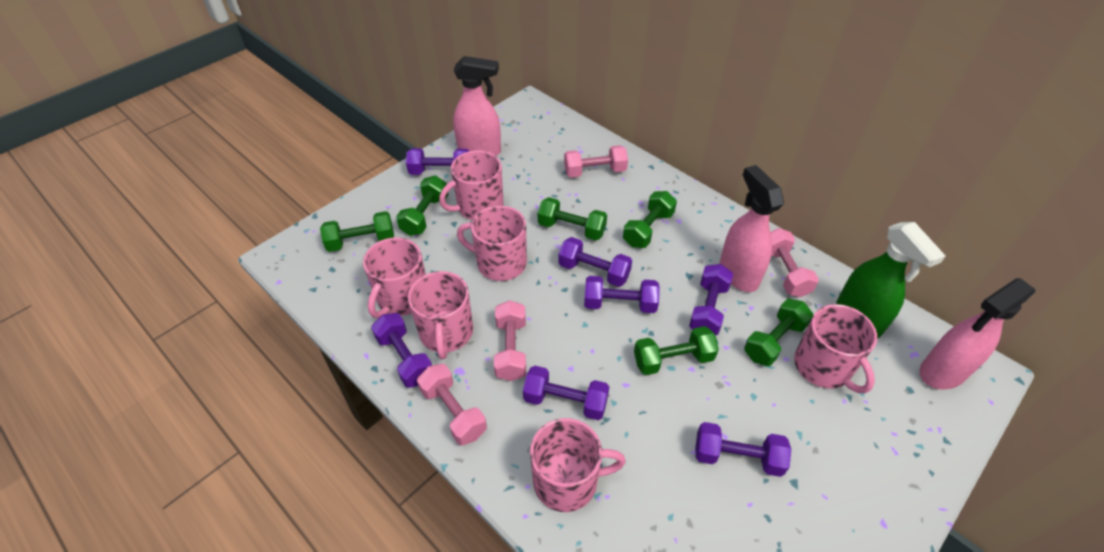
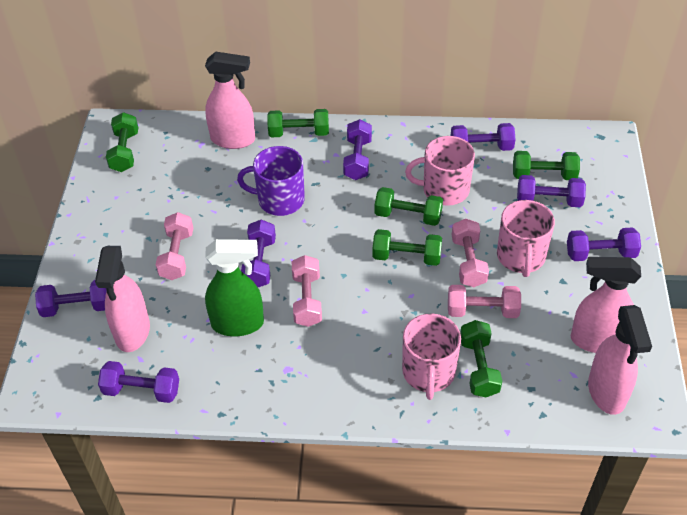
pink mug: [363,237,426,318] [408,271,473,360] [439,151,503,220] [457,206,527,281] [530,418,626,512] [794,304,877,394] = 6 -> [402,314,461,400] [405,136,475,206] [497,200,555,277] = 3
pink spray bottle: [453,56,501,156] [720,165,784,292] [919,278,1035,390] = 3 -> [95,246,150,352] [205,52,255,149] [571,257,641,353] [588,305,652,415] = 4
purple mug: none = 0 -> [237,146,305,216] = 1

